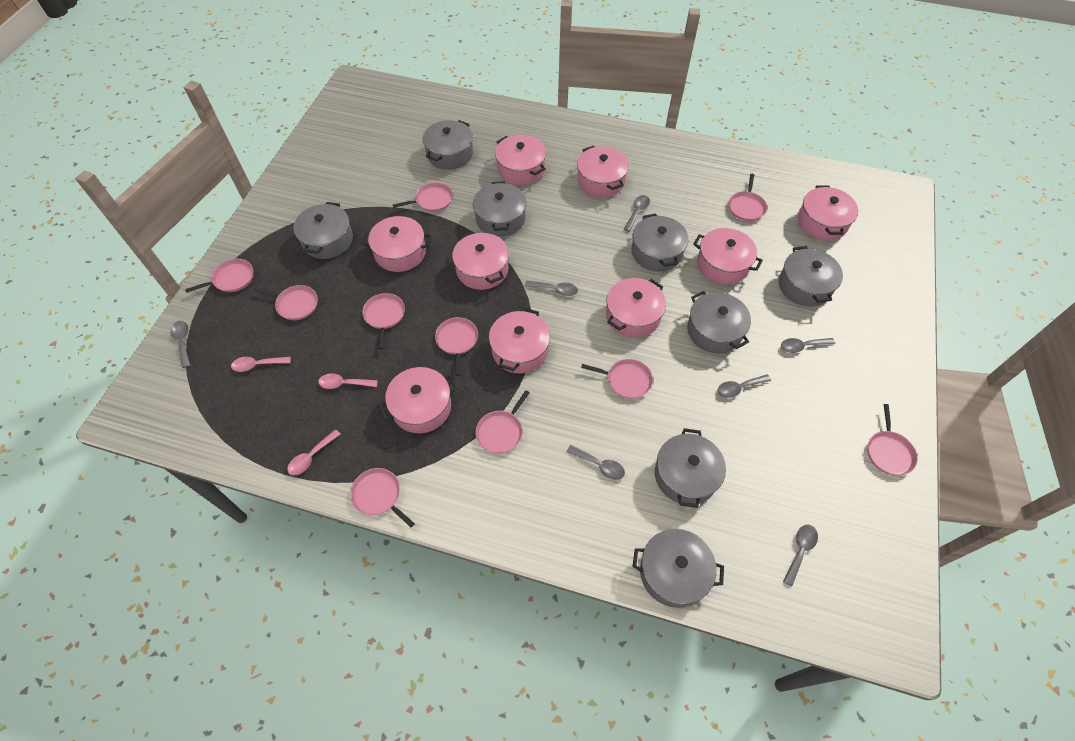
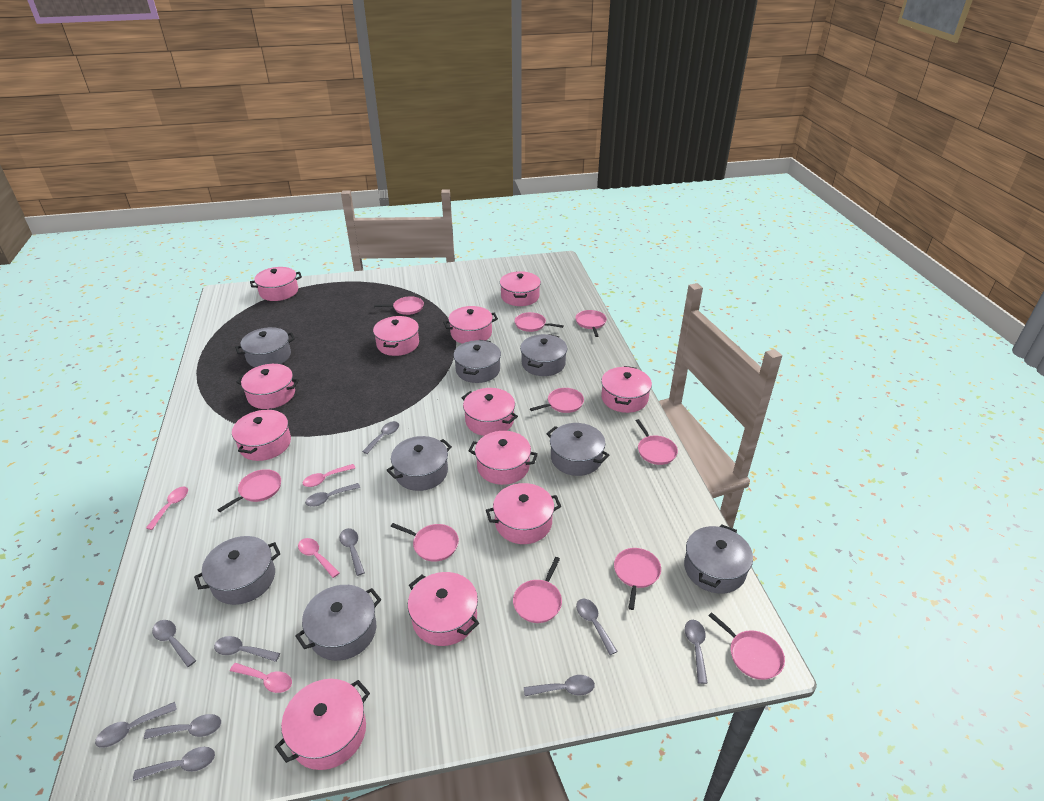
grey spoon: [171,321,190,368] [525,281,578,296] [567,445,625,480] [624,195,650,232] [718,374,771,398] [781,338,835,353] [783,525,818,587] = 7 -> [95,702,177,748] [133,747,215,781] [144,714,221,739] [152,620,196,667] [214,636,280,662] [305,483,360,507] [339,528,365,576] [362,421,399,454] [524,675,595,696] [576,599,618,655] [685,620,708,684] = 11
pink pot: [362,216,431,272] [379,367,458,433] [452,232,509,290] [489,308,550,373] [495,135,546,185] [577,146,629,197] [606,278,666,338] [693,228,763,285] [798,185,859,241] = 9 -> [232,408,291,461] [236,364,299,409] [250,267,302,301] [275,679,370,770] [373,316,419,356] [408,572,479,646] [443,306,498,344] [462,388,518,436] [469,431,538,485] [486,483,561,544] [500,271,541,306] [601,366,652,413] = 12
pink spoon: [231,357,291,372] [287,429,341,476] [318,373,378,389] = 3 -> [146,487,188,530] [230,663,292,693] [298,538,339,578] [303,464,355,487] = 4

